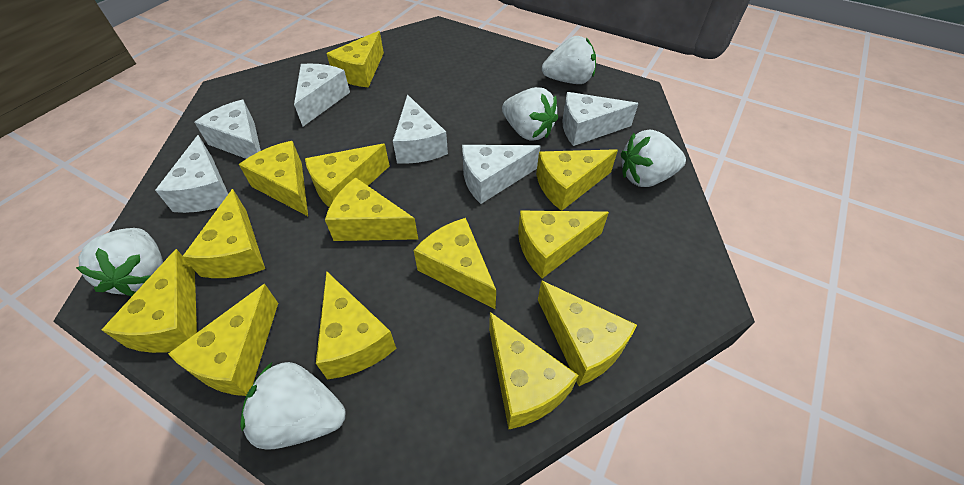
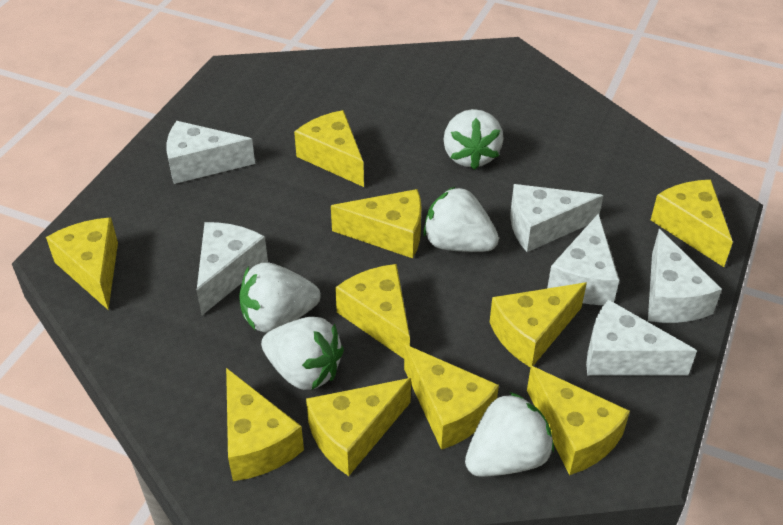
yellow cheese: [102,249,197,353] [168,284,278,396] [182,189,265,278] [239,141,308,216] [305,144,390,207] [316,271,397,380] [325,177,418,241] [326,31,384,88] [414,218,496,309] [489,312,578,429] [518,210,609,278] [536,149,618,211] [538,280,637,386] = 13 -> [46,218,118,309] [226,368,304,481] [294,110,364,187] [306,378,411,476] [331,189,422,258] [335,264,410,359] [404,345,499,450] [490,283,587,368] [527,366,630,475] [651,180,733,267] = 10

